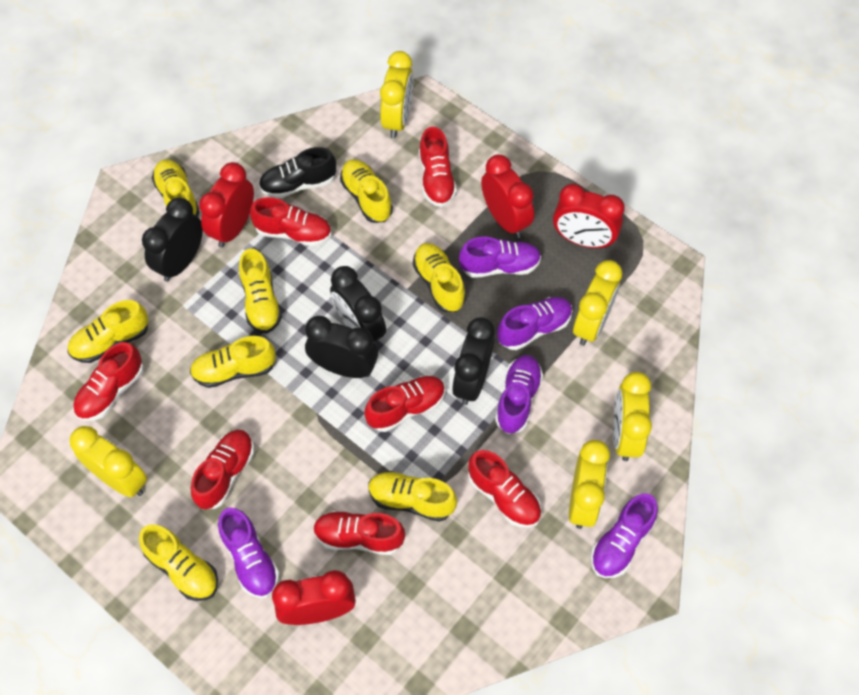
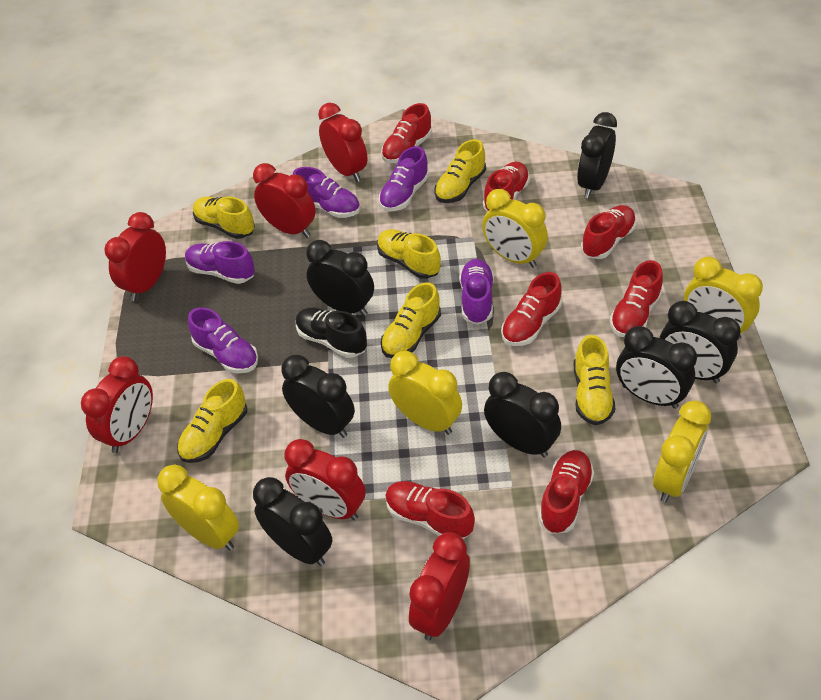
black clock: [142,198,203,282] [305,316,378,378] [330,266,386,347] [452,317,495,405] = 4 -> [253,477,333,566] [281,355,355,438] [306,240,374,316] [484,372,561,458] [577,112,617,198] [616,326,697,409] [659,301,741,383] = 7
red clock: [199,162,254,247] [272,570,356,625] [481,154,534,238] [553,184,625,248] = 4 -> [81,356,153,453] [105,212,166,301] [253,163,316,238] [285,439,366,520] [318,103,368,182] [409,532,470,641] = 6
yellow shoe: [68,300,149,363] [139,524,218,601] [152,159,200,217] [190,336,276,388] [239,249,282,334] [340,159,393,223] [369,471,457,522] [413,243,466,312] = 8 -> [177,379,247,463] [193,197,255,239] [377,229,441,279] [381,282,441,358] [434,139,486,203] [574,335,615,425] = 6

